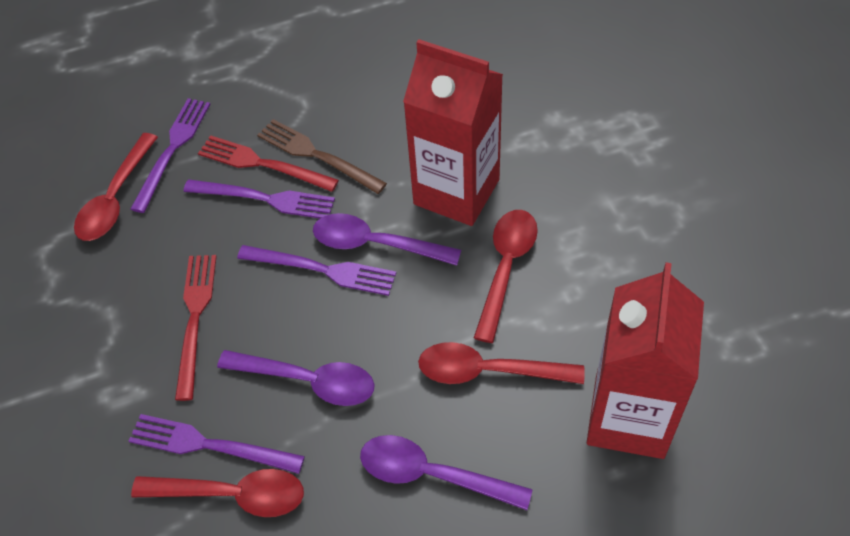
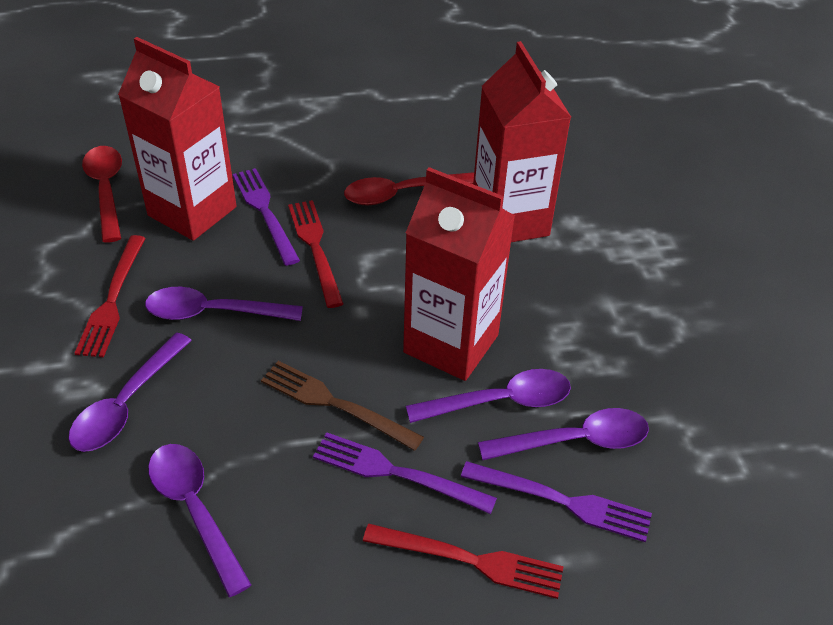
purple fork: [129,414,305,474] [130,98,210,213] [183,179,335,219] [237,245,396,296] = 4 -> [232,168,300,266] [313,432,497,514] [461,461,652,542] = 3
purple spoon: [217,350,375,406] [313,213,461,266] [360,435,533,510] = 3 -> [69,332,192,452] [145,287,303,321] [148,444,252,597] [406,369,571,423] [478,408,649,460] = 5
red carton: [403,39,503,226] [587,262,704,459] = 2 -> [118,37,236,241] [403,167,515,381] [473,41,571,242] = 3
red fork: [175,255,217,401] [198,135,339,192] = 2 -> [75,235,145,357] [288,200,344,308] [363,524,564,599] = 3
red spoon: [74,133,158,241] [131,469,304,517] [418,342,585,384] [474,210,538,343] = 4 -> [82,146,122,243] [344,172,474,205] = 2

